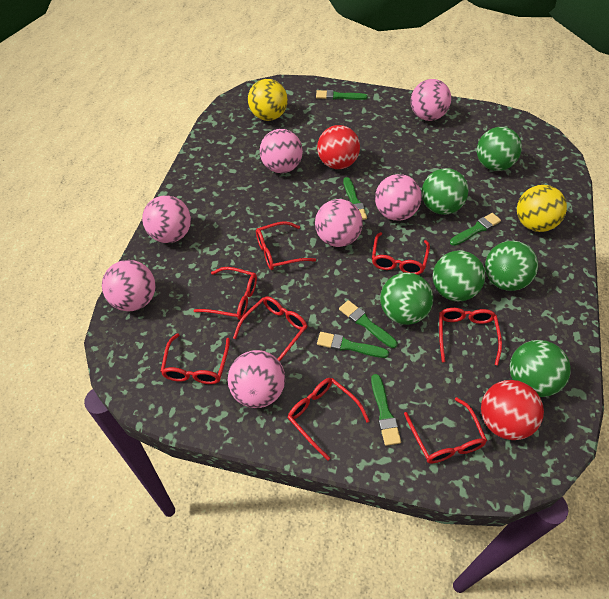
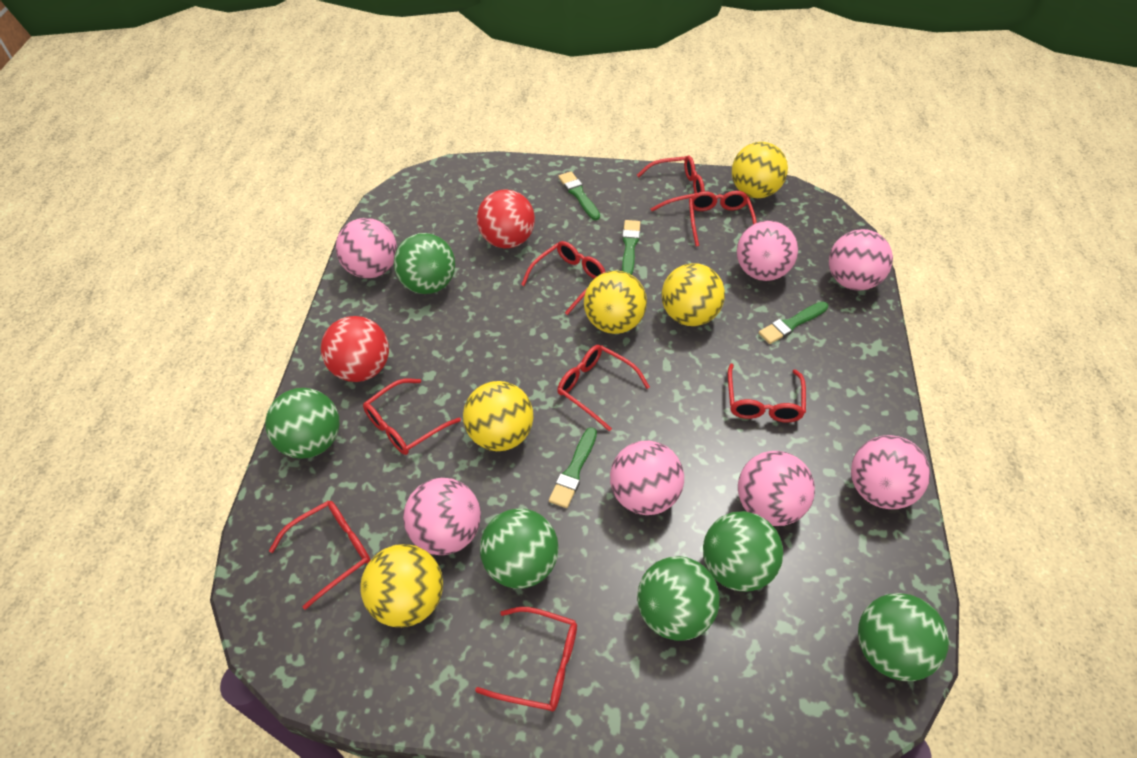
green brush: [316,90,368,100] [317,332,389,358] [339,300,397,348] [343,177,367,220] [371,374,401,446] [450,213,501,246] = 6 -> [549,427,597,508] [558,171,600,220] [622,220,641,275] [759,301,828,344] = 4
yellow ball: [248,79,288,121] [517,185,567,232] = 2 -> [360,544,443,628] [463,381,534,451] [584,271,647,334] [662,263,725,326] [732,142,788,198] = 5

